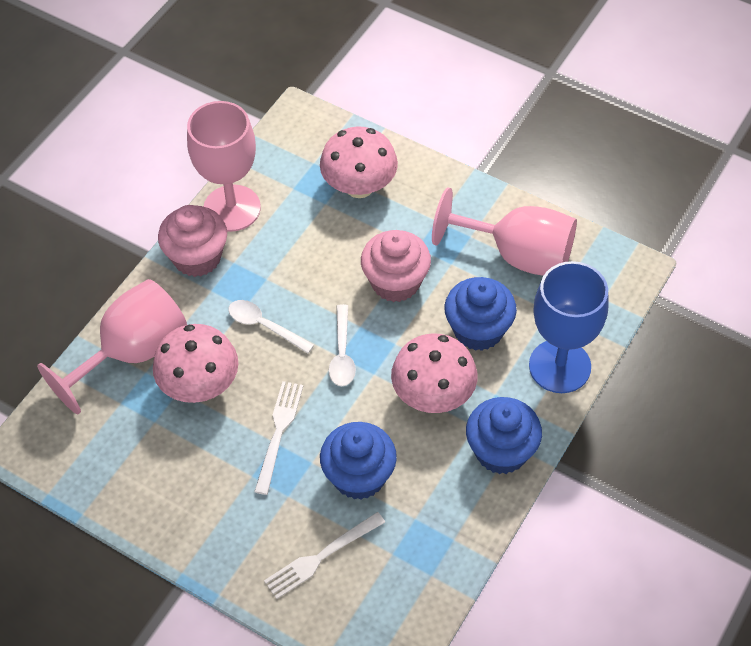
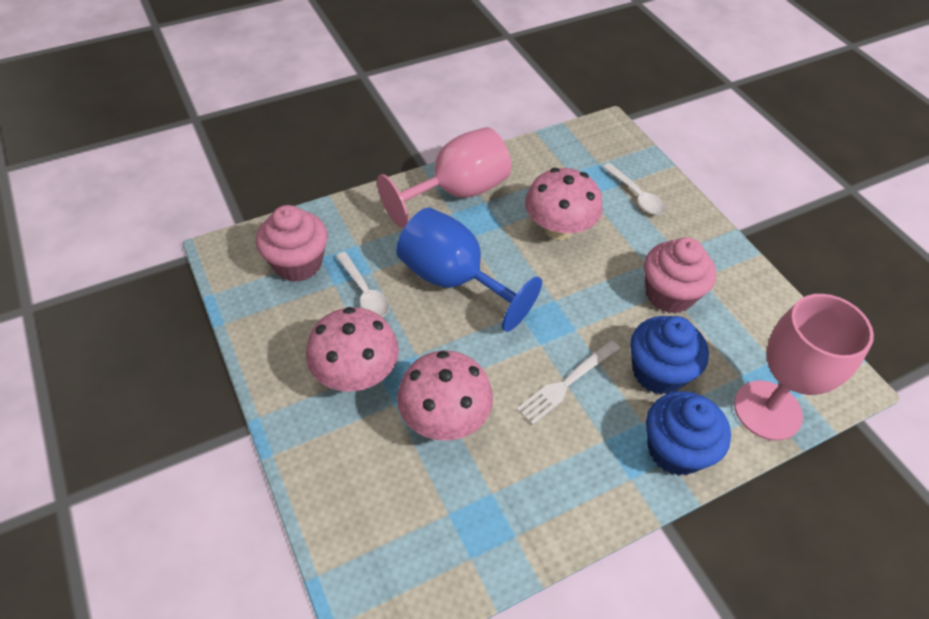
blue cupcake: [320,422,397,500] [444,277,517,351] [466,397,542,474] = 3 -> [630,316,709,395] [646,391,731,476] = 2
pink goblet: [37,279,187,414] [187,101,261,232] [432,187,577,276] = 3 -> [377,127,511,228] [734,294,874,441] = 2
white fork: [254,381,303,495] [264,512,385,599] = 2 -> [517,340,620,425] = 1

